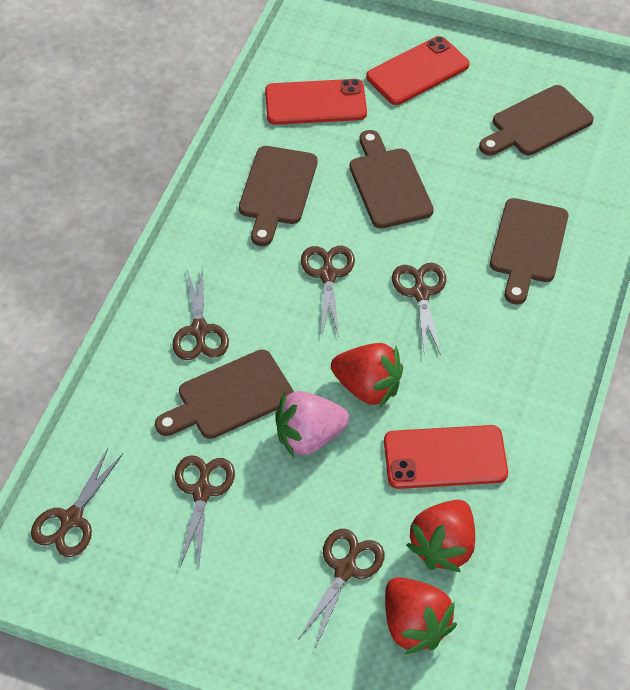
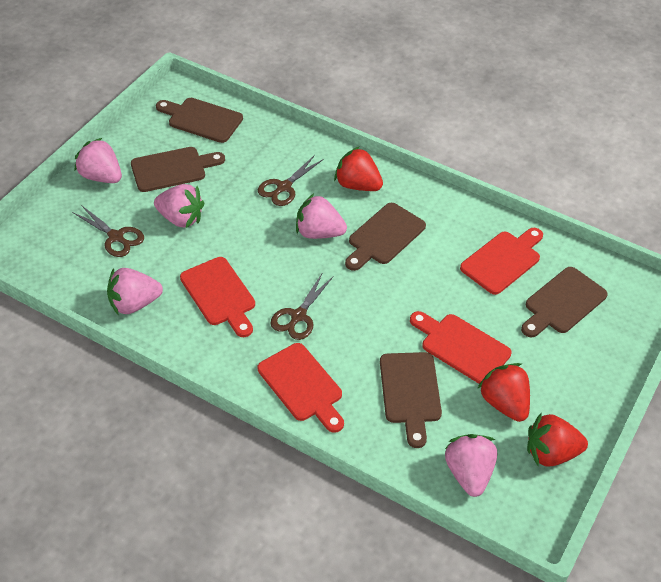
brown scissors: [31,448,123,557] [172,266,229,360] [175,455,235,568] [298,529,384,648] [301,246,355,337] [392,263,446,357] = 6 -> [72,205,144,257] [258,155,324,206] [271,272,333,340] = 3
pink strawberry: [275,391,349,457] = 1 -> [74,138,122,183] [107,268,163,316] [154,184,204,228] [296,194,347,239] [445,434,497,497] = 5
red cutting board: none = 0 -> [180,257,255,337] [258,343,344,433] [410,311,511,384] [460,228,543,295] = 4
red phone: [265,79,367,125] [366,36,469,105] [384,425,508,489] = 3 -> none = 0

